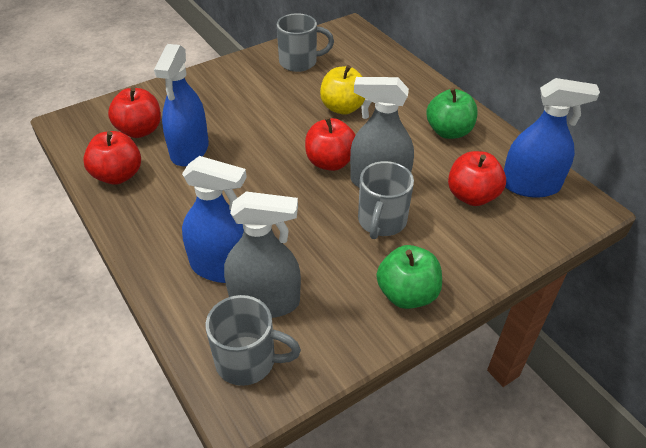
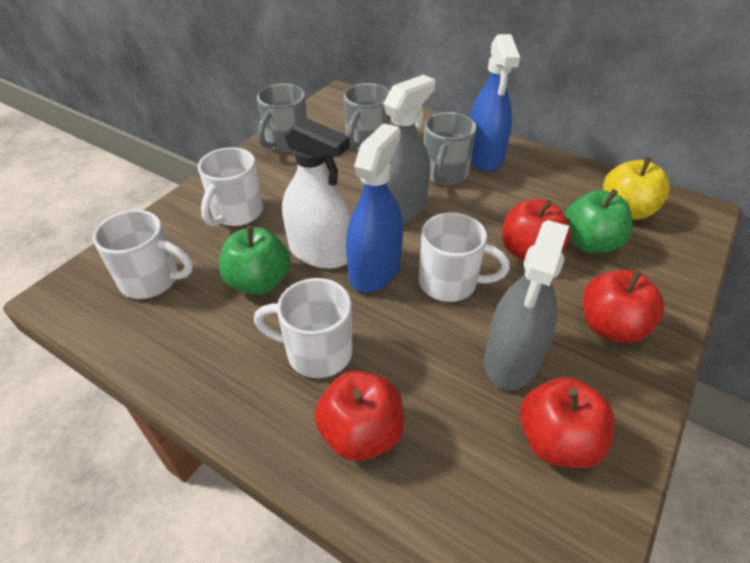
blue spray bottle: [154,44,209,166] [182,156,247,283] [504,78,600,198] = 3 -> [346,123,403,293] [470,34,520,172] = 2
white mug: none = 0 -> [93,210,193,299] [198,147,263,226] [254,278,353,378] [418,212,510,302] = 4
white spray bottle: none = 0 -> [282,117,351,269] = 1

